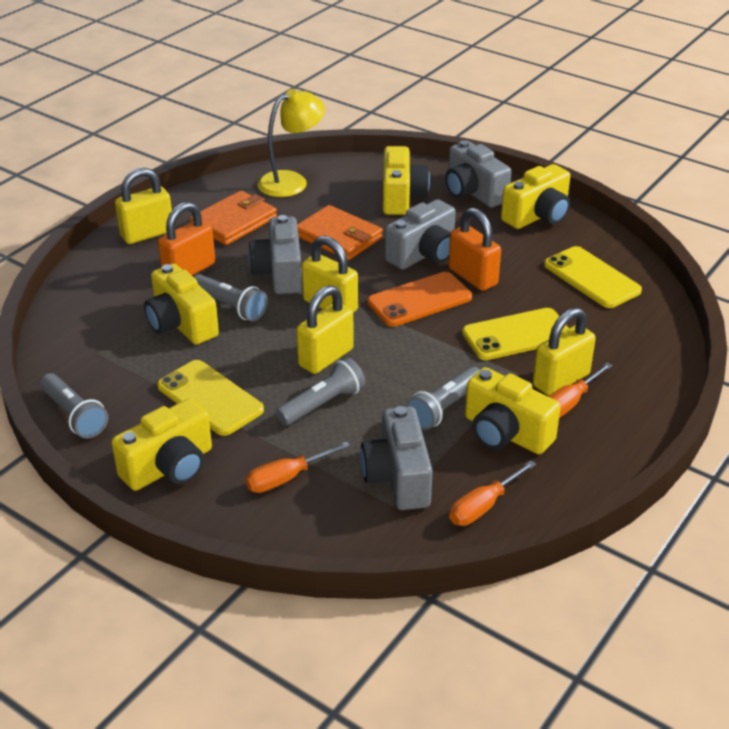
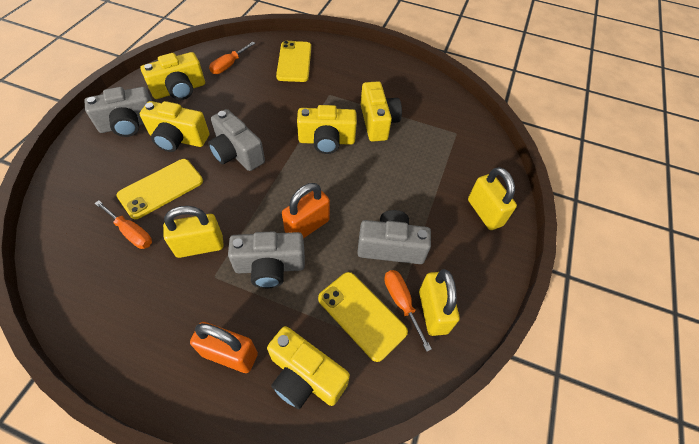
grey flashlight: [40,373,108,438] [194,274,268,321] [276,357,366,426] [406,367,480,430] = 4 -> none = 0
orange phone: [367,272,472,327] = 1 -> none = 0
orange wallet: [190,191,277,245] [297,205,383,260] = 2 -> none = 0
yellow lamp: [257,89,325,197] = 1 -> none = 0
yellow padlock: [115,168,172,244] [296,285,354,374] [302,236,358,313] [533,308,596,396] = 4 -> [163,206,224,258] [419,269,460,336] [468,167,517,230] = 3

